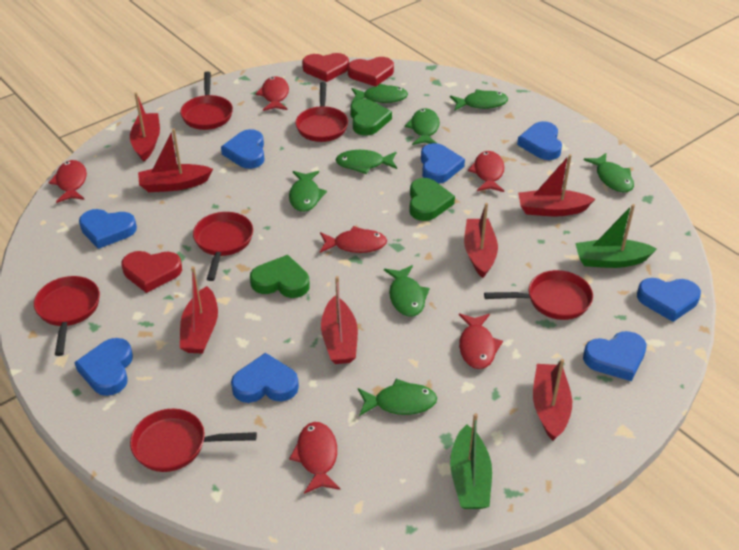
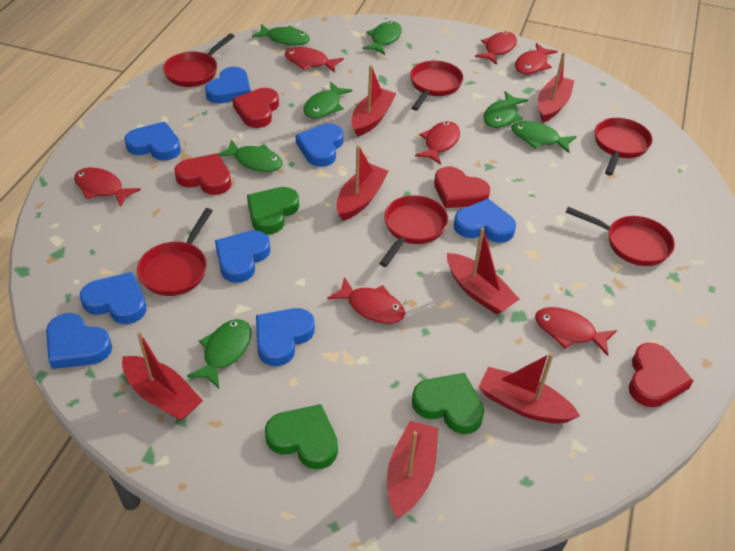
green boat: [450,413,492,509] [575,204,657,268] = 2 -> none = 0
green fish: [289,171,327,212] [336,150,397,174] [352,84,408,103] [358,379,437,416] [384,265,430,317] [405,108,440,145] [450,89,508,110] [584,153,634,192] = 8 -> [187,319,252,388] [218,139,283,172] [252,24,310,46] [303,82,352,118] [362,21,402,55] [483,91,528,128] [511,121,577,153] = 7
red fish: [49,160,87,203] [256,76,289,111] [289,422,340,494] [320,226,387,253] [459,314,503,369] [468,151,504,192] = 6 -> [74,168,141,207] [284,47,344,73] [327,277,405,324] [415,121,460,165] [475,31,517,65] [515,43,558,74] [535,307,617,356] = 7
red heart: [122,251,182,293] [302,53,349,82] [348,57,394,87] = 3 -> [174,153,232,195] [232,88,279,128] [434,167,490,208] [629,343,693,407] = 4

